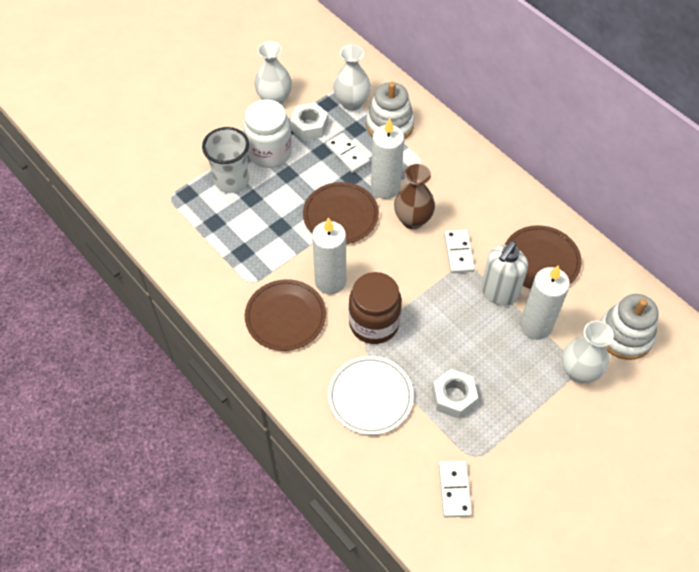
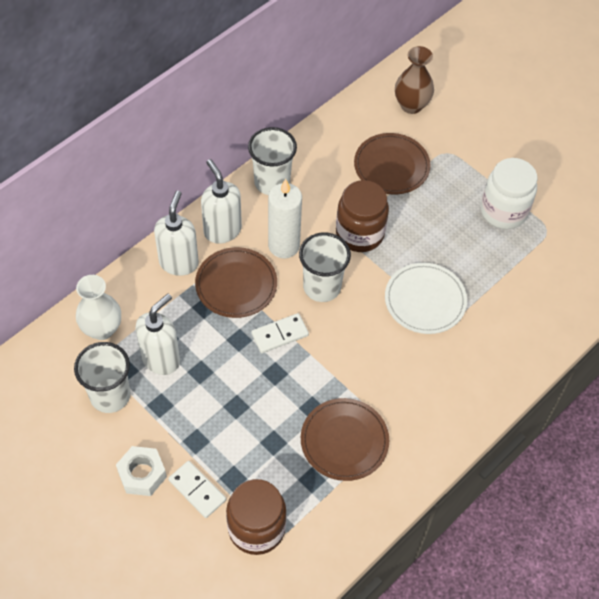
brown jar: [349,272,402,344] = 1 -> [226,479,287,555] [336,180,389,252] = 2
white candle: [312,217,346,294] [371,118,404,199] [520,265,570,340] = 3 -> [268,179,302,258] = 1
white cup: [202,127,249,193] = 1 -> [74,342,130,413] [248,127,297,195] [299,233,351,302] = 3
white domino: [326,133,370,173] [439,461,472,517] [444,229,475,273] = 3 -> [168,461,226,518] [251,313,309,353] = 2
white nut: [290,102,328,141] [432,369,478,419] = 2 -> [116,446,167,496] = 1
white soap dispenser: [481,241,528,306] = 1 -> [135,294,180,375] [154,191,199,276] [201,159,242,243] = 3
white stacking toy: [366,82,414,140] [601,294,658,360] = 2 -> none = 0
white vase: [254,41,292,105] [333,44,371,111] [562,321,614,383] = 3 -> [76,275,121,340] = 1

